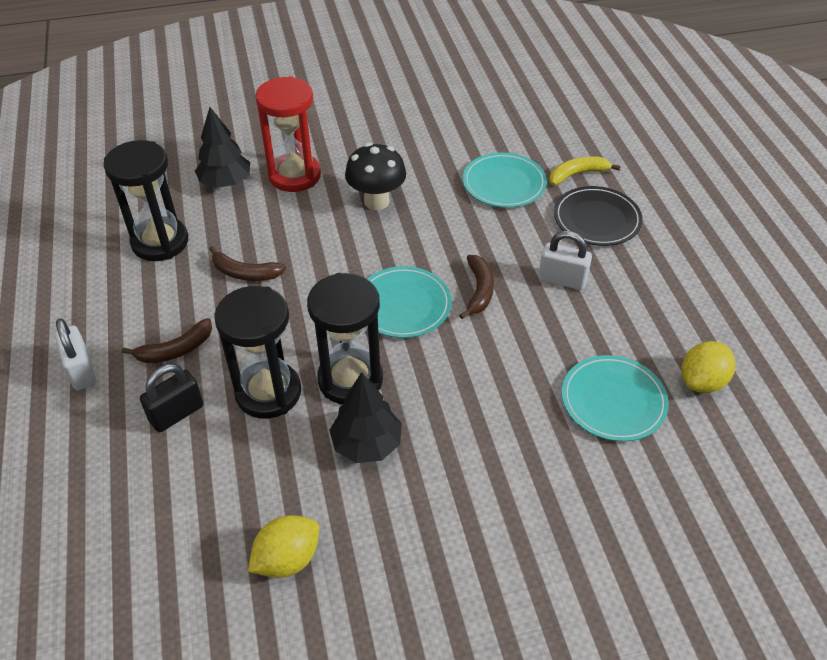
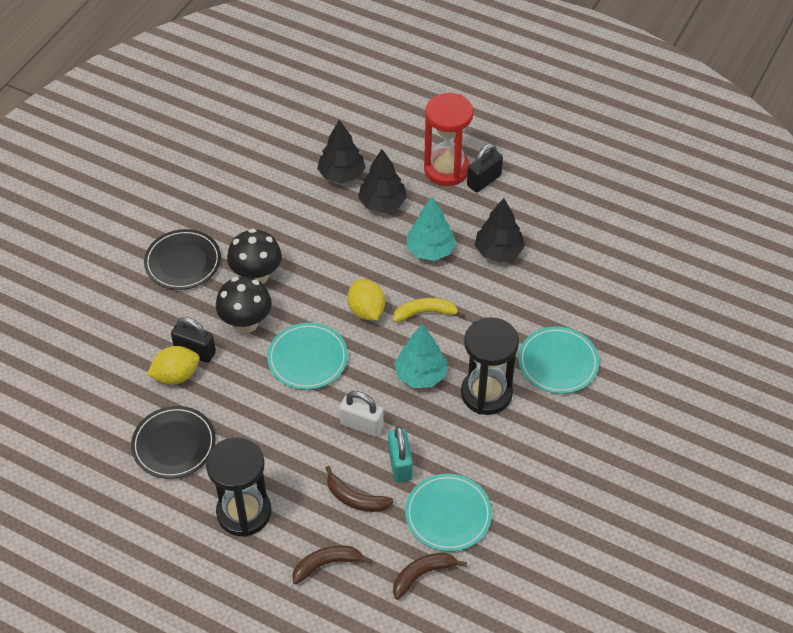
black hourglass: [103,140,188,261] [214,286,301,419] [307,273,383,405] = 3 -> [206,437,271,537] [461,317,519,415] = 2
black mushroom: [345,143,406,210] = 1 -> [216,276,272,333] [227,229,282,284] = 2
black padlock: [140,364,203,432] = 1 -> [171,317,216,363] [467,143,503,192] = 2
black plate: [554,186,643,246] = 1 -> [131,406,216,479] [144,229,221,290] = 2
black tree: [195,107,250,188] [329,372,402,463] = 2 -> [317,120,365,183] [358,149,407,213] [475,198,525,262] = 3
turquoise padlock: none = 0 -> [388,426,413,482] = 1
turquoise tree: none = 0 -> [394,324,448,388] [406,197,456,261] = 2
white padlock: [55,318,96,390] [538,231,592,290] = 2 -> [339,391,384,437] = 1

